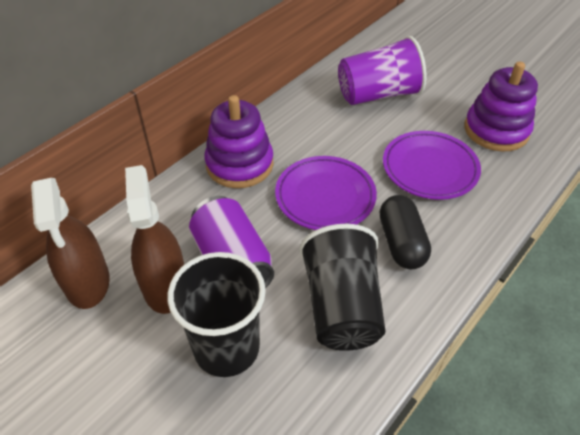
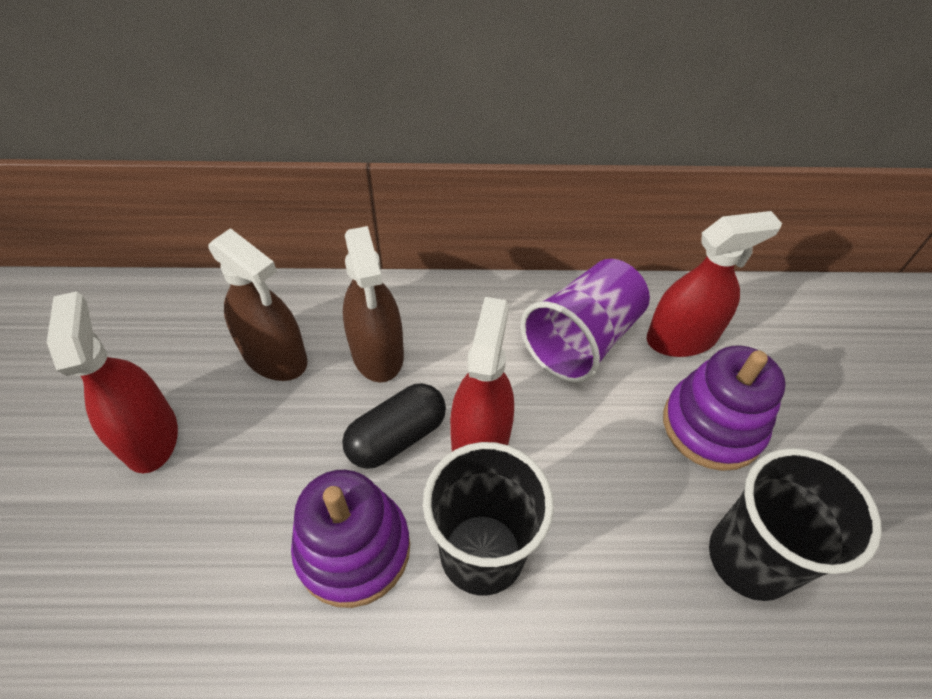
purple can: [189,196,274,288] = 1 -> none = 0
purple plate: [275,156,377,230] [383,131,481,200] = 2 -> none = 0
red spray bottle: none = 0 -> [47,291,178,473] [450,297,514,451] [647,211,782,357] = 3

